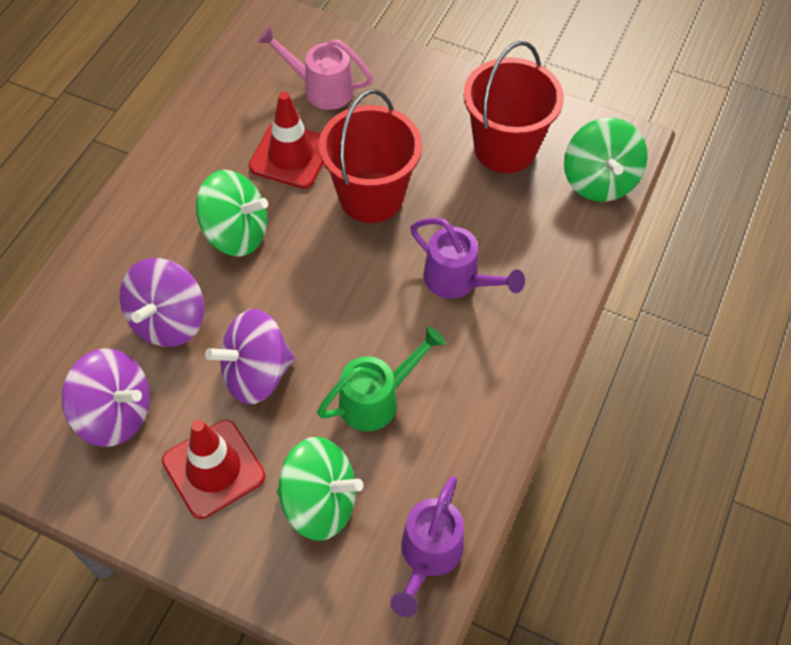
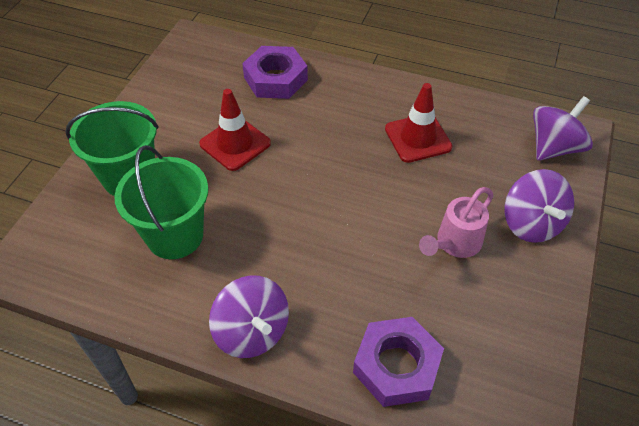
green bucket: none = 0 -> [66,101,159,196] [114,145,208,259] = 2
green spinning top: [196,170,268,257] [277,437,363,541] [564,117,648,202] = 3 -> none = 0
green watering can: [317,326,445,431] = 1 -> none = 0
purple nut: none = 0 -> [242,46,308,99] [353,317,444,407] = 2
purple watering can: [390,476,464,617] [410,218,525,299] = 2 -> none = 0
red bucket: [319,89,422,223] [463,41,564,173] = 2 -> none = 0

